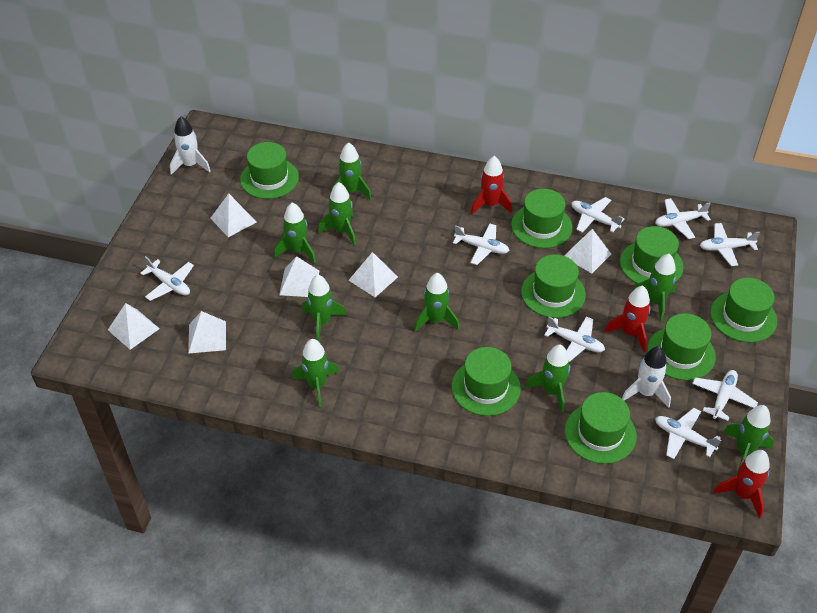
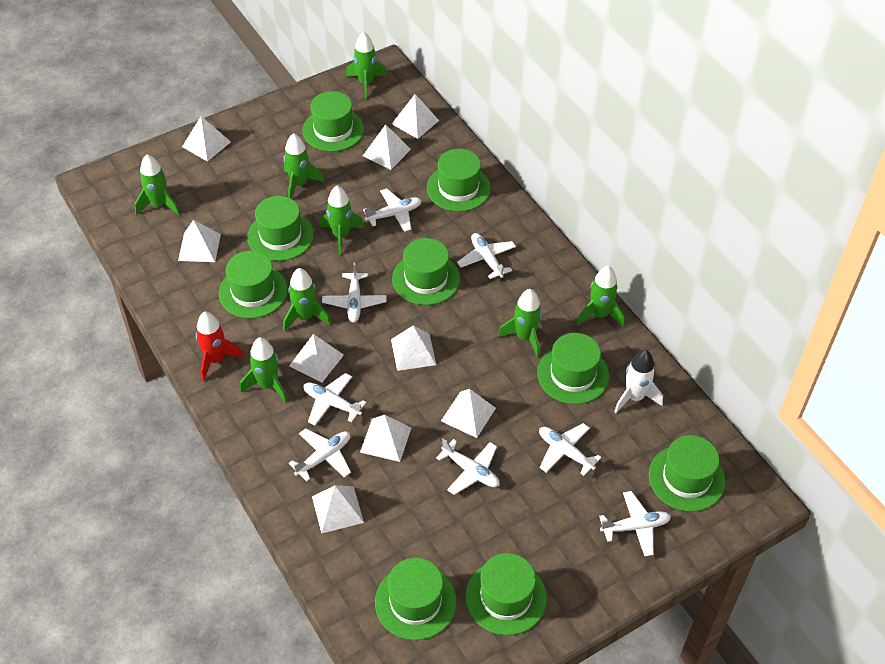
green hat: [240,142,299,199] [452,347,521,416] [511,189,572,248] [521,254,586,318] [565,392,637,464] [620,226,684,284] [647,313,716,380] [710,278,777,343] = 8 -> [219,251,288,319] [247,196,314,261] [302,91,364,152] [375,558,457,640] [392,238,460,305] [427,149,491,212] [465,553,547,635] [537,333,609,404] [649,435,725,512] = 9
green rocket: [274,202,316,264] [292,339,339,408] [302,275,347,342] [318,182,356,246] [331,142,372,200] [414,273,459,332] [525,344,570,413] [634,254,676,321] [723,405,774,472] = 9 -> [135,154,180,215] [240,337,287,403] [283,268,331,332] [284,133,324,199] [319,185,364,255] [346,32,387,99] [498,289,542,358] [576,266,625,327] = 8
red rocket: [471,156,512,214] [605,286,650,352] [713,450,770,519] = 3 -> [196,312,244,381] = 1
white pyramid: [108,303,160,350] [188,311,226,353] [210,193,257,237] [279,256,319,297] [348,252,398,297] [564,229,611,274] = 6 -> [178,220,221,262] [182,116,231,162] [289,334,344,383] [312,485,364,533] [360,415,411,462] [363,124,411,170] [391,326,436,371] [392,94,439,139] [441,389,496,438] = 9
white rocket: [170,116,211,175] [622,346,671,408] = 2 -> [614,350,663,413] = 1

